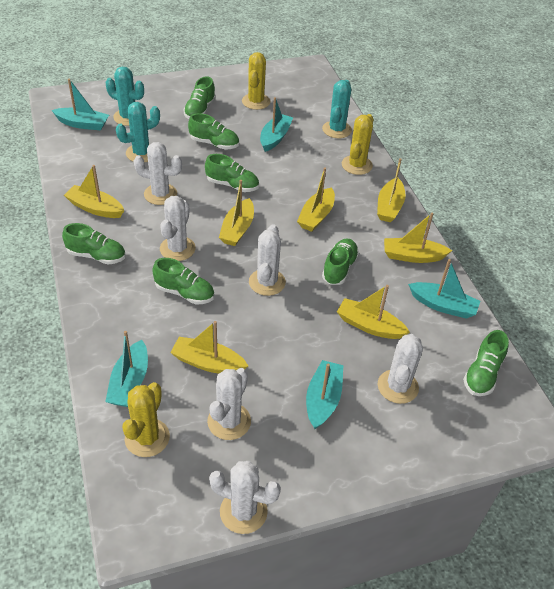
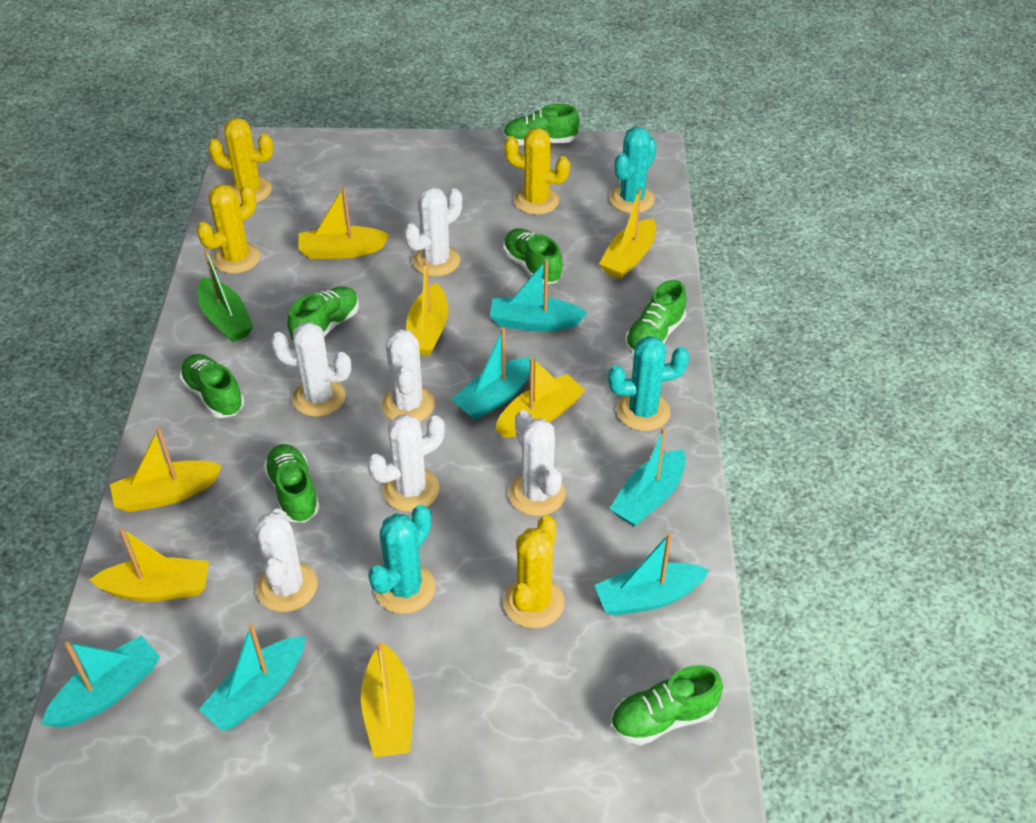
green boat: none = 0 -> [198,249,253,342] = 1
turquoise boat: [52,79,109,130] [105,331,148,407] [260,97,293,152] [306,360,343,429] [408,259,480,319] = 5 -> [41,635,160,728] [199,624,305,731] [451,328,536,420] [490,259,587,332] [594,533,709,616] [609,427,686,527] = 6
yellow cactus: [122,382,170,457] [242,52,270,110] [342,114,373,175] = 3 -> [197,184,260,274] [208,118,273,204] [503,515,565,628] [504,128,570,215] = 4

